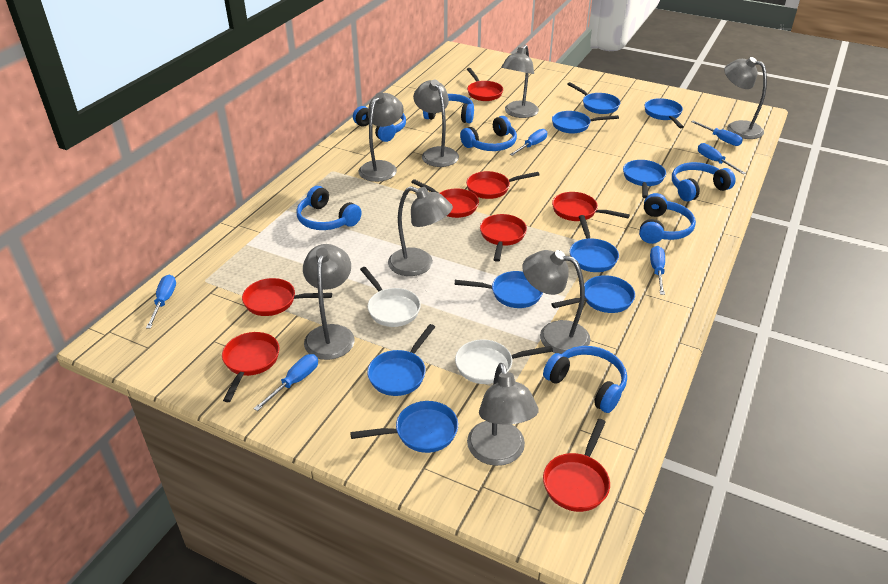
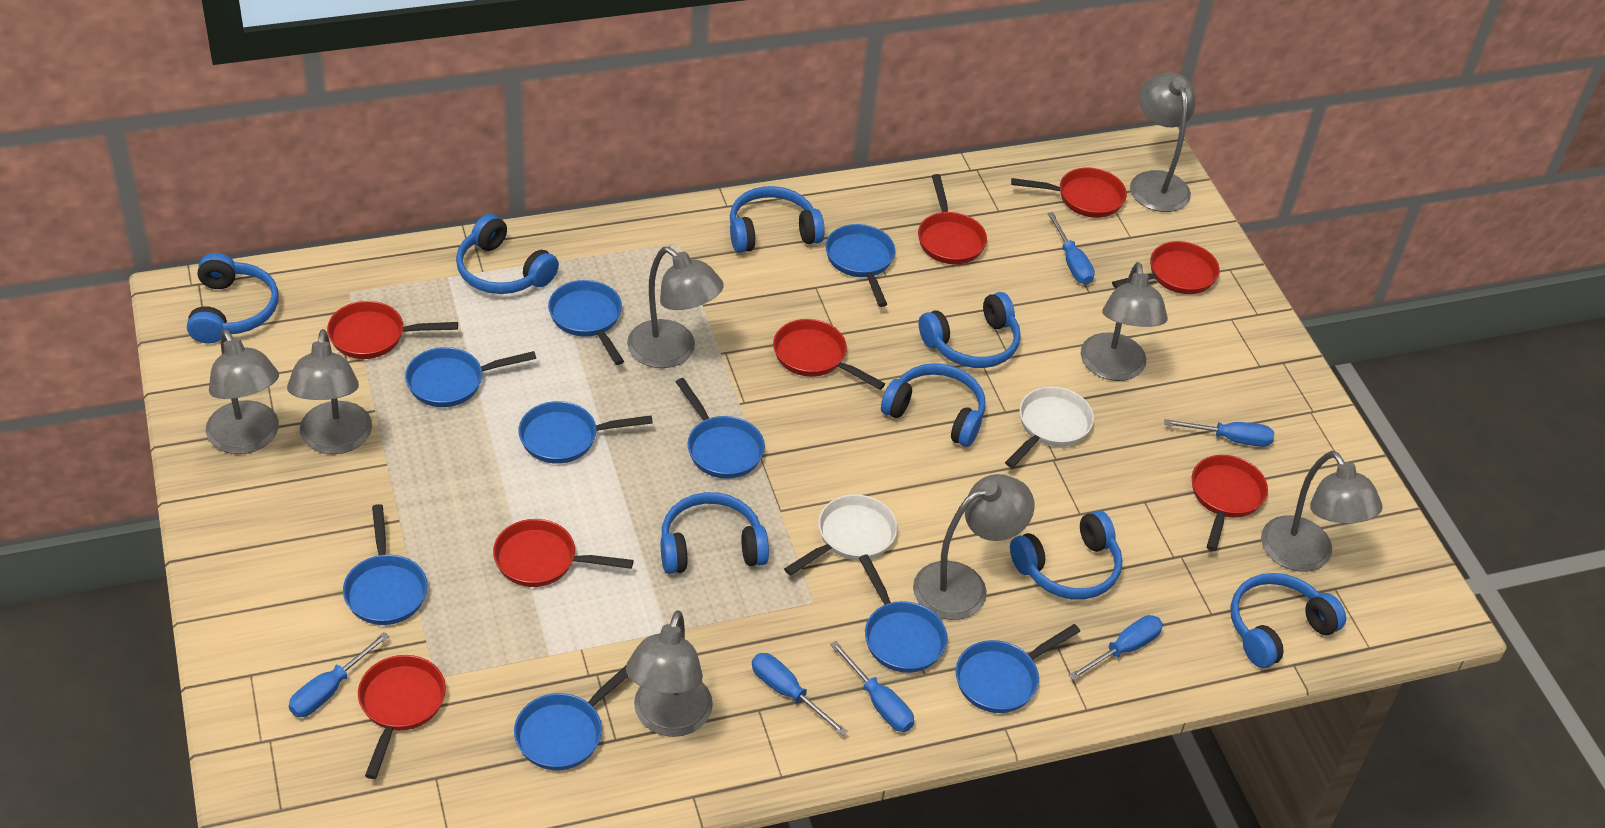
blue headphones: [296,186,362,230] [353,106,406,142] [423,94,474,123] [460,116,517,151] [543,346,627,413] [639,193,696,244] [672,162,735,202] = 7 -> [187,253,279,344] [456,214,559,294] [661,492,769,574] [730,186,825,253] [881,363,985,447] [919,292,1021,368] [1010,510,1122,600] [1230,573,1346,668] = 8

